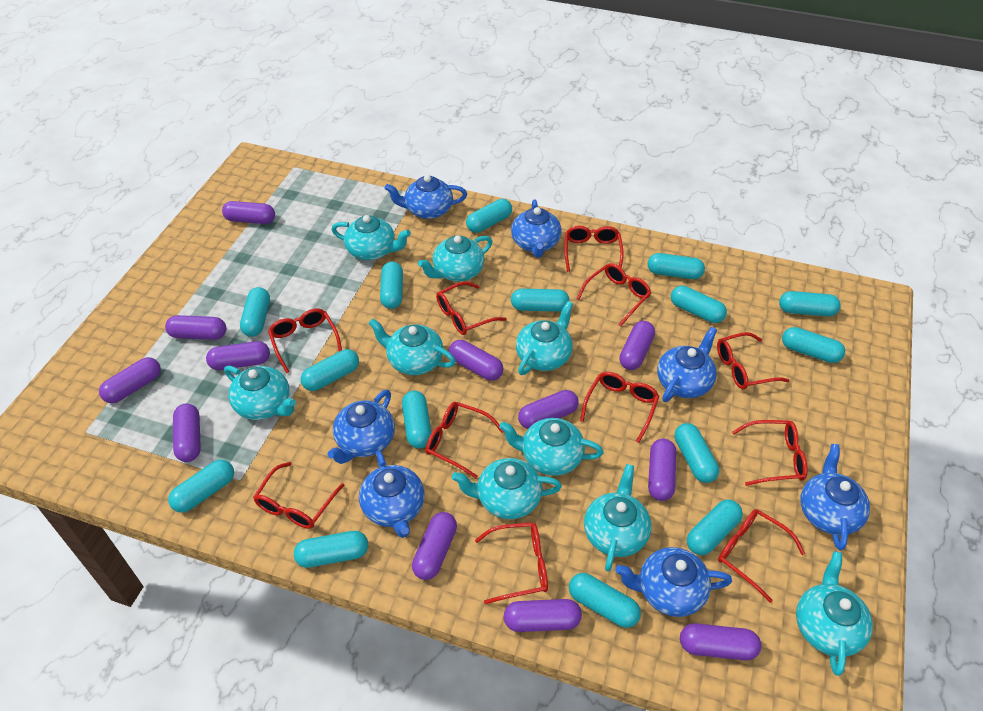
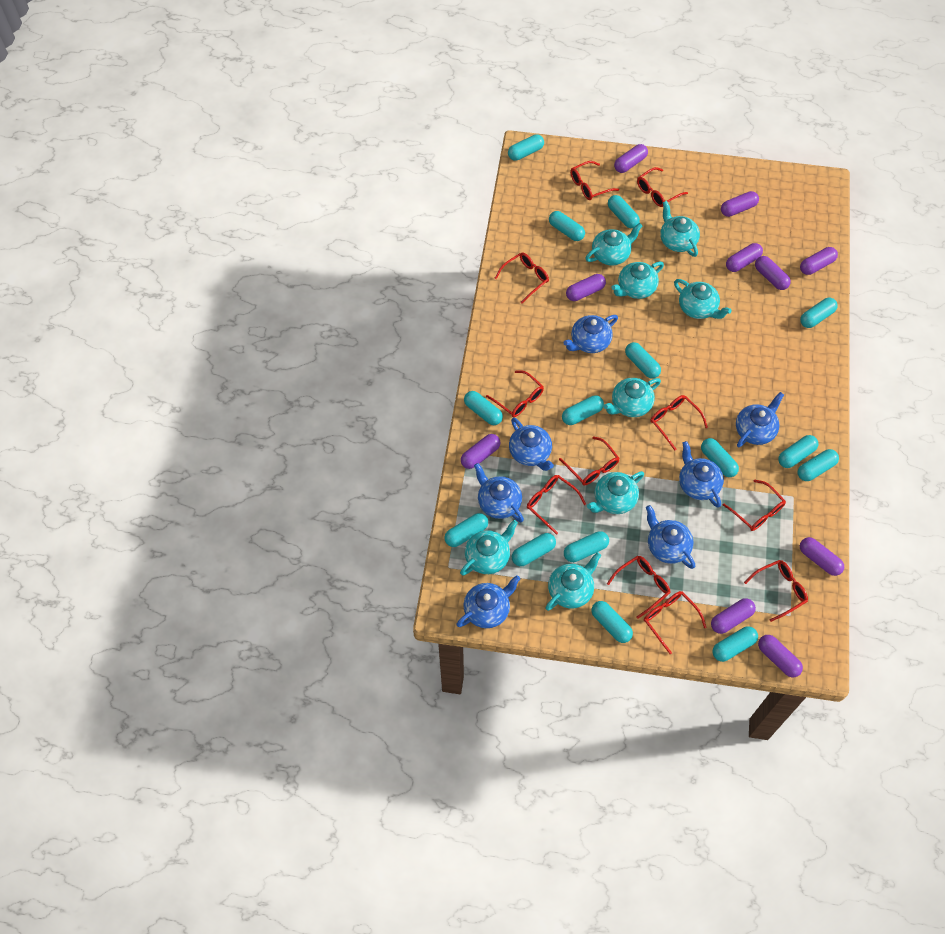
purple capsule: [99,357,161,403] [165,315,226,340] [173,403,201,462] [206,341,270,370] [222,201,275,224] [412,512,457,580] [449,340,504,381] [504,599,582,632] [518,390,579,429] [619,321,655,370] [648,439,676,501] [680,623,761,660] = 12 -> [461,434,500,469] [566,274,606,301] [614,144,648,173] [711,598,756,634] [721,191,759,217] [726,243,763,272] [755,256,791,290] [758,635,803,677] [800,247,838,275] [800,537,844,576] = 10
turquoise teapot: [224,366,296,420] [331,215,411,260] [368,318,456,375] [418,235,492,282] [452,458,562,519] [499,418,604,476] [516,301,573,375] [584,464,651,572] [796,551,873,676] = 9 -> [460,520,518,576] [545,552,601,611] [585,223,642,265] [587,471,644,514] [604,378,661,417] [611,261,664,299] [660,201,700,257] [674,279,731,319] = 8

